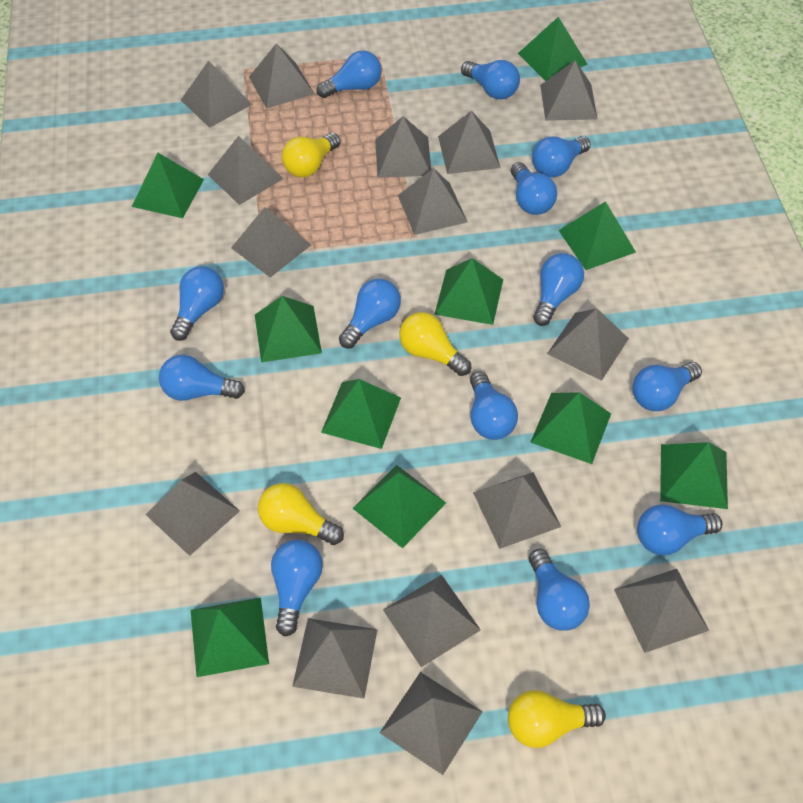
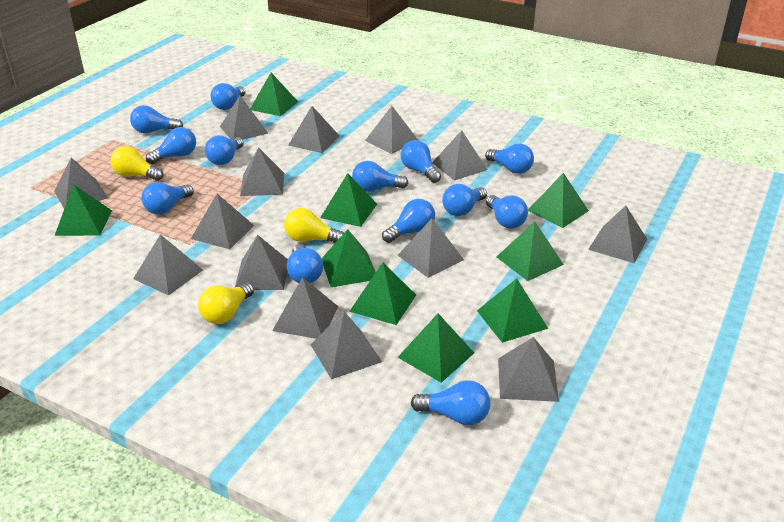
green pyramid: [132,153,204,218] [191,597,269,677] [255,296,322,362] [321,379,401,449] [352,465,446,548] [434,258,503,325] [518,17,588,81] [530,392,611,464] [558,201,636,270] [660,442,728,509] = 10 -> [54,184,112,236] [250,73,298,116] [320,173,377,227] [321,229,376,287] [349,263,416,325] [398,313,474,383] [477,278,548,343] [497,221,564,281] [528,173,589,228] = 9
grey pyramid: [145,472,240,556] [181,61,252,128] [208,136,283,205] [231,207,311,278] [249,44,314,109] [292,618,378,698] [375,116,431,178] [380,672,483,775] [383,575,481,667] [398,168,468,235] [438,111,500,174] [473,472,561,549] [540,60,598,121] [547,308,629,381] [614,569,709,653] = 15 -> [54,157,108,209] [133,234,203,296] [191,194,254,249] [220,96,268,140] [235,235,288,290] [240,147,284,196] [272,277,338,339] [288,106,340,153] [311,312,382,379] [365,106,418,154] [398,218,464,278] [432,130,488,181] [498,337,559,402] [588,206,647,263] = 14
yellow light bulb: [258,483,344,545] [282,133,340,177] [399,312,471,376] [508,690,606,748] = 4 -> [110,146,163,181] [198,282,254,324] [284,208,344,243] = 3

